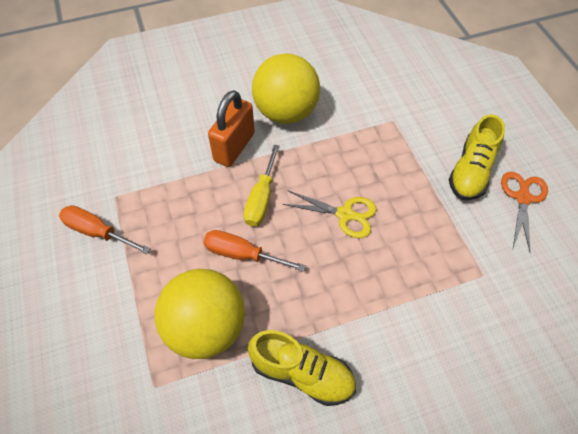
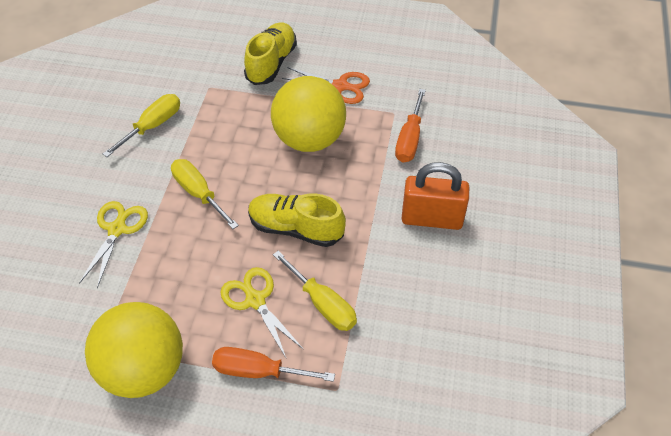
yellow scissors: [282,190,377,238] = 1 -> [79,201,148,288] [220,267,304,358] = 2
yellow screwdriver: [244,145,280,227] = 1 -> [103,94,180,157] [171,159,239,229] [273,251,357,331] = 3

